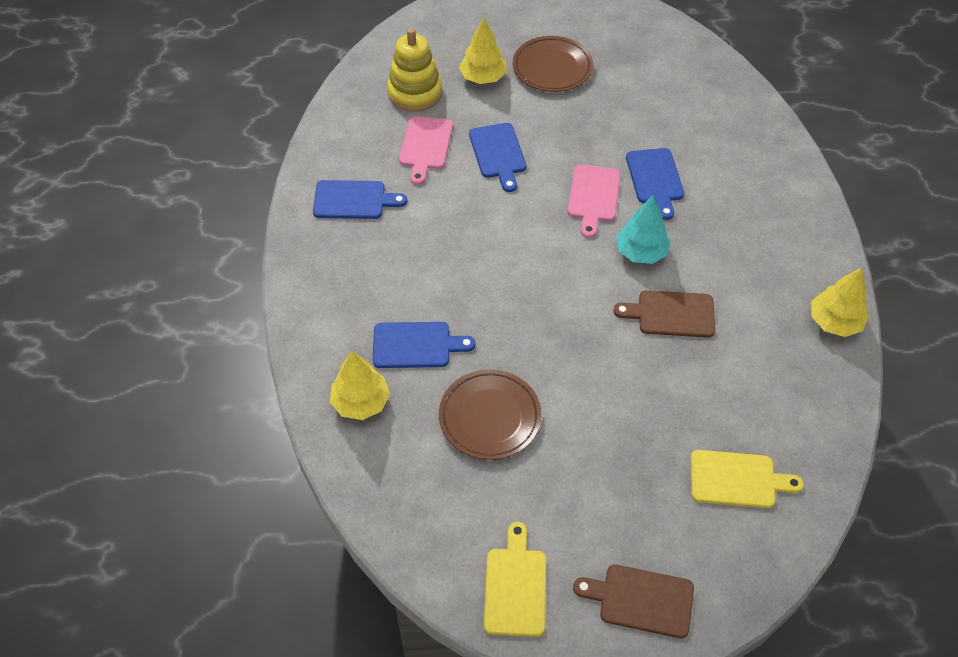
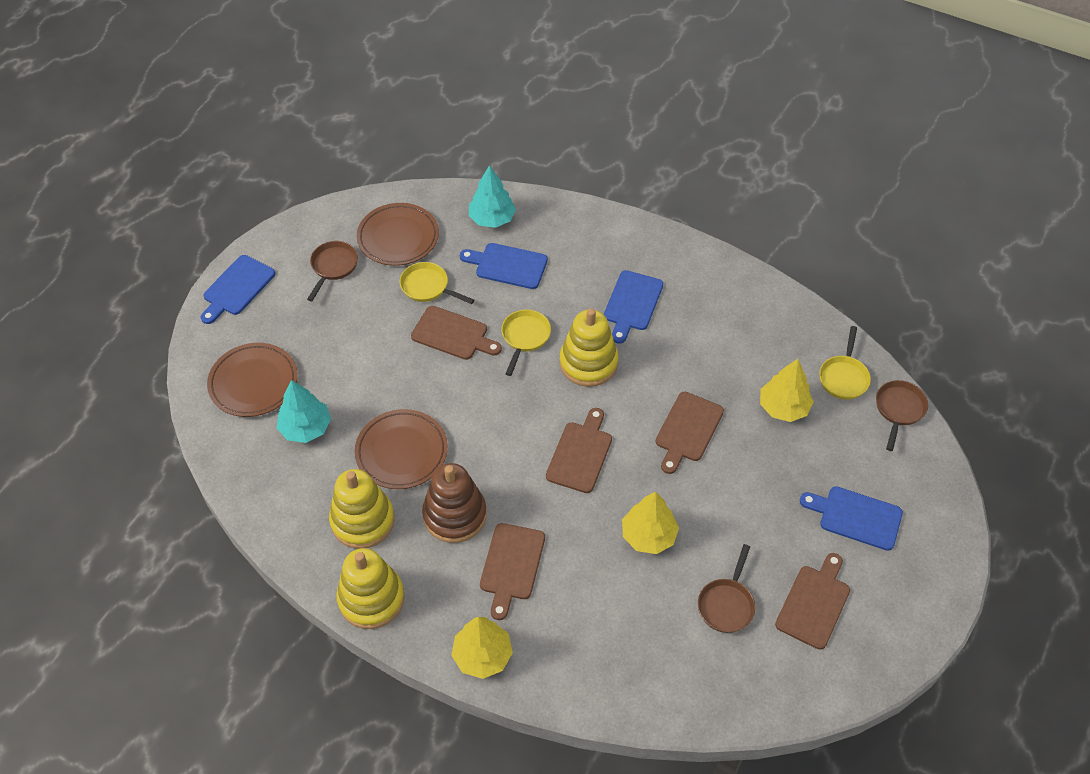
brown cutting board: [573,564,694,638] [613,290,715,338] = 2 -> [411,306,502,360] [480,523,545,620] [546,408,612,493] [656,392,724,474] [775,553,850,650] = 5
brown pan: none = 0 -> [307,241,358,301] [698,544,755,633] [876,380,928,451] = 3
brown plate: [439,369,542,460] [513,36,593,92] = 2 -> [207,343,298,417] [355,409,448,489] [357,203,439,266] = 3
brown stacking toy: none = 0 -> [422,463,487,543] = 1
pink cutting board: [399,116,453,185] [568,164,620,238] = 2 -> none = 0
turquoise tree: [616,195,671,264] = 1 -> [277,380,331,443] [469,165,516,228] = 2
yellow cutting board: [484,522,546,637] [691,450,804,508] = 2 -> none = 0
yellow pan: none = 0 -> [400,262,474,304] [501,310,551,376] [819,326,871,400] = 3
yellow stacking toy: [387,28,442,112] = 1 -> [329,469,395,549] [337,548,405,629] [559,308,618,387] = 3

